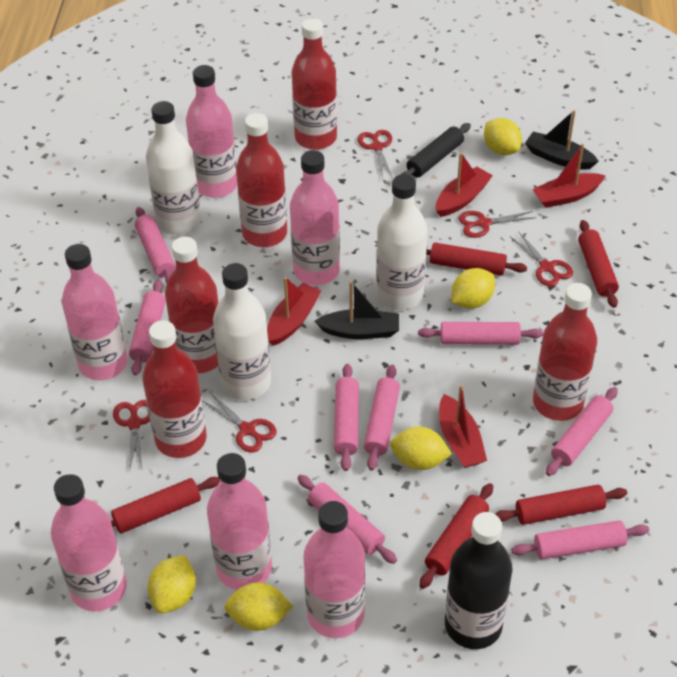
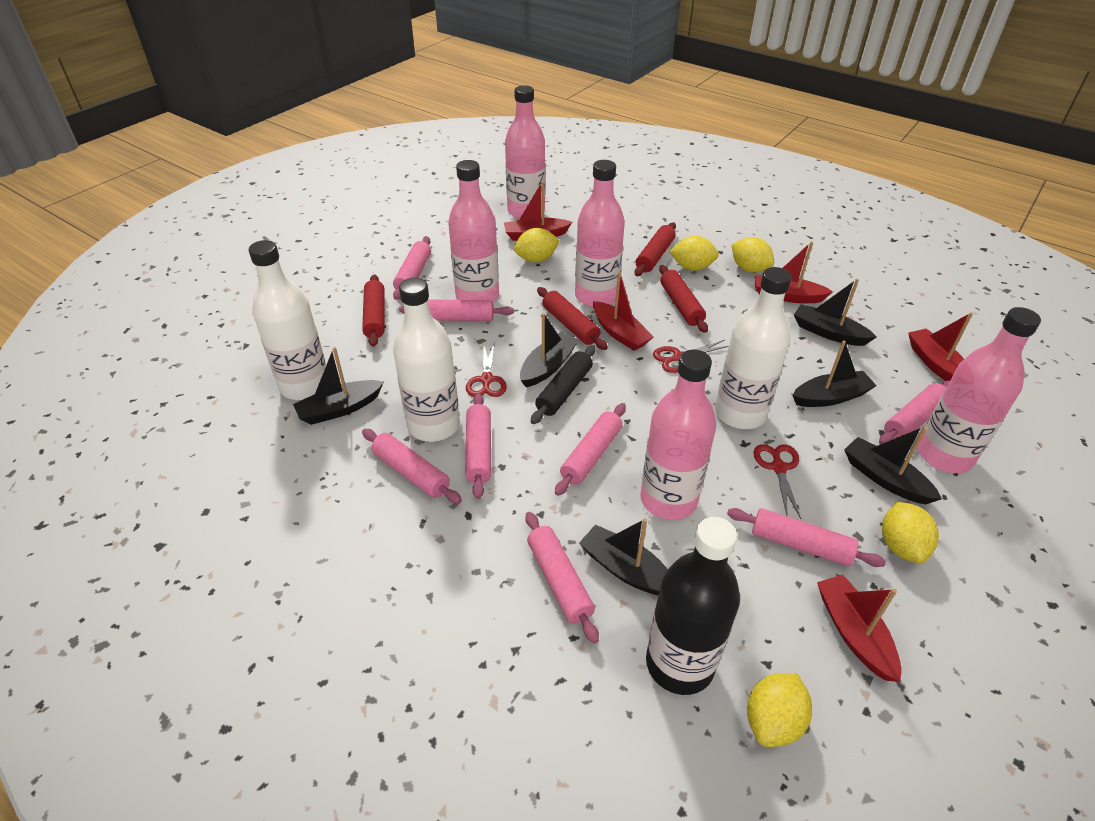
black boat: [315,281,399,339] [525,110,599,169] = 2 -> [293,347,384,425] [520,313,579,387] [579,518,668,595] [792,340,877,407] [794,279,876,346] [844,426,942,504] = 6
pink bottle: [51,474,127,611] [62,244,127,380] [186,65,237,198] [207,453,272,590] [290,150,340,285] [303,501,365,638] = 6 -> [448,160,499,302] [505,85,545,219] [575,160,625,307] [640,350,716,520] [917,307,1041,473] = 5
red boat: [267,277,321,346] [436,152,493,217] [439,385,487,468] [533,144,606,208] = 4 -> [504,181,572,241] [593,272,653,351] [755,241,833,303] [817,575,902,682] [908,312,973,381] = 5
red bottle: [142,320,207,458] [165,237,218,373] [236,113,287,247] [292,18,337,150] [533,283,597,421] = 5 -> none = 0
red rolling pin: [111,477,221,533] [419,483,493,589] [426,243,527,276] [495,485,627,525] [578,220,619,308] = 5 -> [362,274,385,347] [537,287,608,350] [635,223,676,276] [659,265,708,333] = 4
red scissors: [113,400,150,472] [203,393,277,452] [358,130,393,179] [458,211,536,238] [510,231,573,286] = 5 -> [466,342,507,397] [653,340,729,373] [754,444,801,519] = 3

